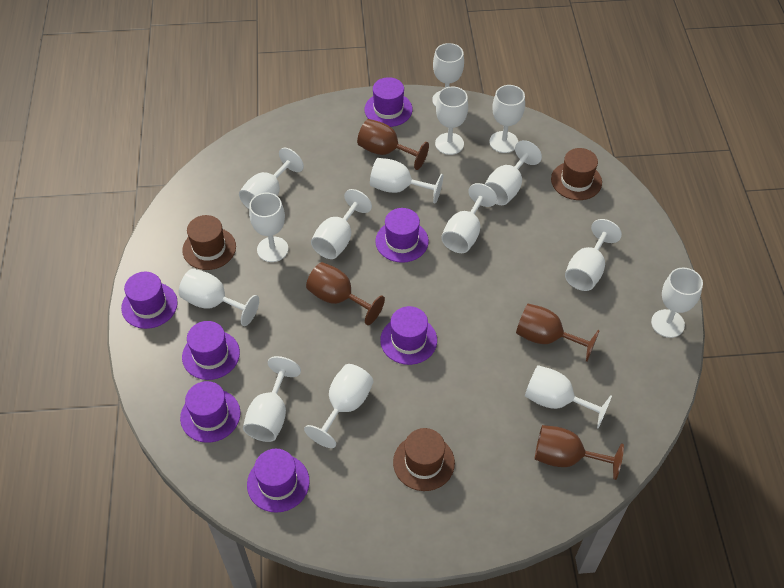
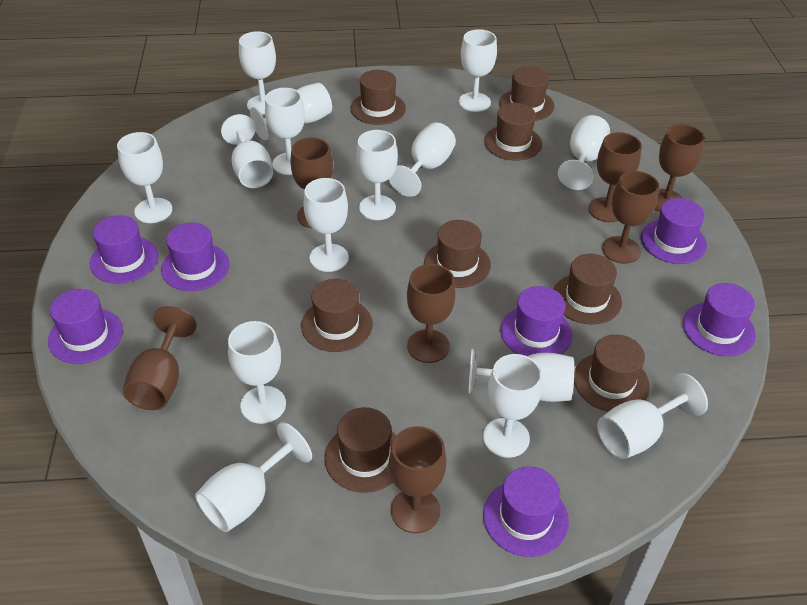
brown goblet: [306,262,385,325] [357,119,429,170] [516,304,600,362] [534,425,624,480] = 4 -> [123,306,197,410] [290,137,333,228] [389,426,446,533] [407,264,456,363] [588,132,641,222] [602,171,659,264] [655,124,705,212] = 7
brown hat: [182,215,236,270] [393,428,455,491] [551,148,602,200] = 3 -> [301,279,373,352] [324,407,397,493] [350,70,406,125] [424,220,491,288] [484,103,542,161] [499,66,554,121] [553,254,622,325] [574,334,650,412] = 8

